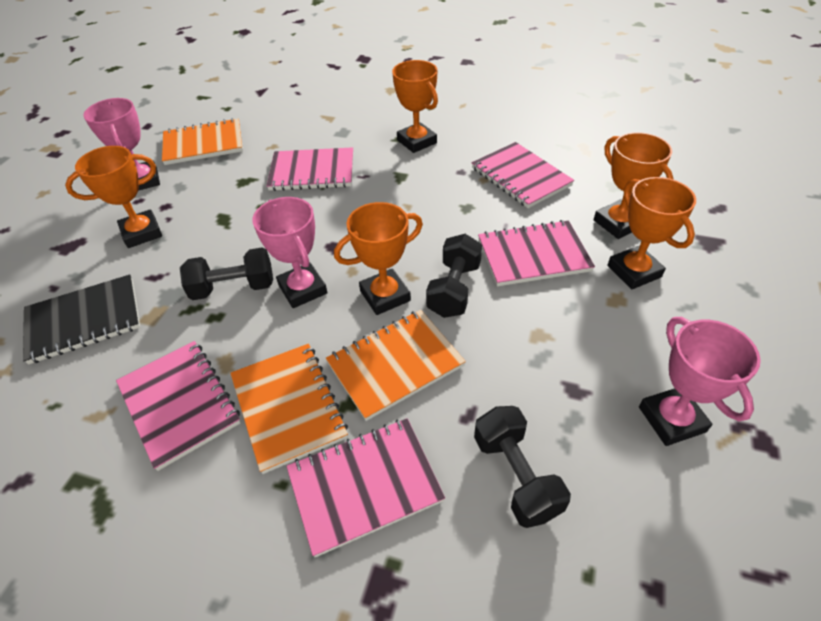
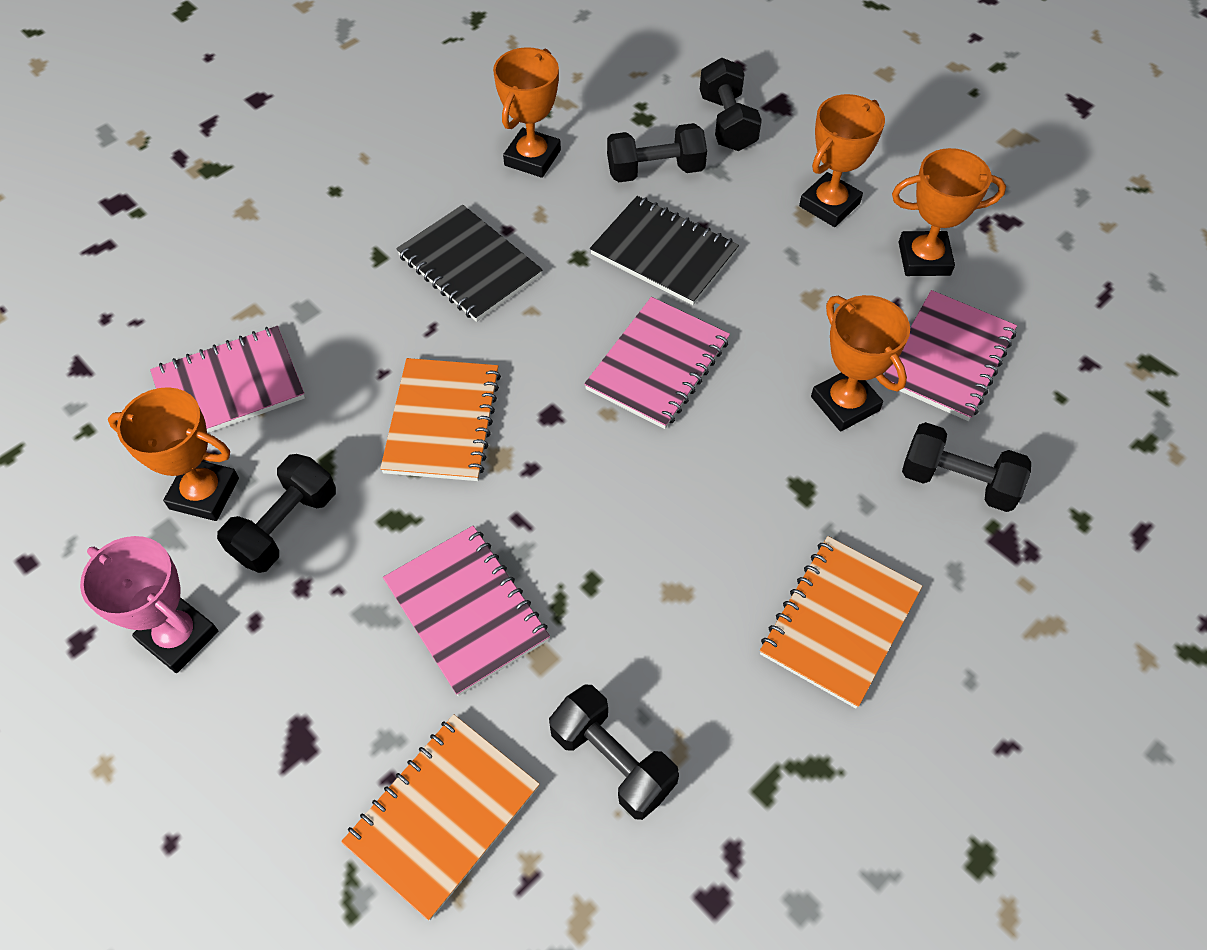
black dumbbell: [180,247,273,300] [426,234,482,318] [474,406,571,528] = 3 -> [217,454,336,573] [549,685,679,820] [607,123,707,182] [700,58,762,151] [902,422,1031,512] = 5
black notebook: [23,274,140,365] = 1 -> [396,205,543,322] [590,196,739,305] = 2
pink notebook: [116,341,241,471] [267,147,353,191] [286,418,445,557] [472,142,574,208] [478,220,595,286] = 5 -> [150,326,305,433] [383,526,550,696] [584,297,730,429] [884,290,1017,421] = 4
pink trophy: [83,98,160,191] [252,197,328,308] [639,317,761,446] = 3 -> [80,536,218,673] = 1

